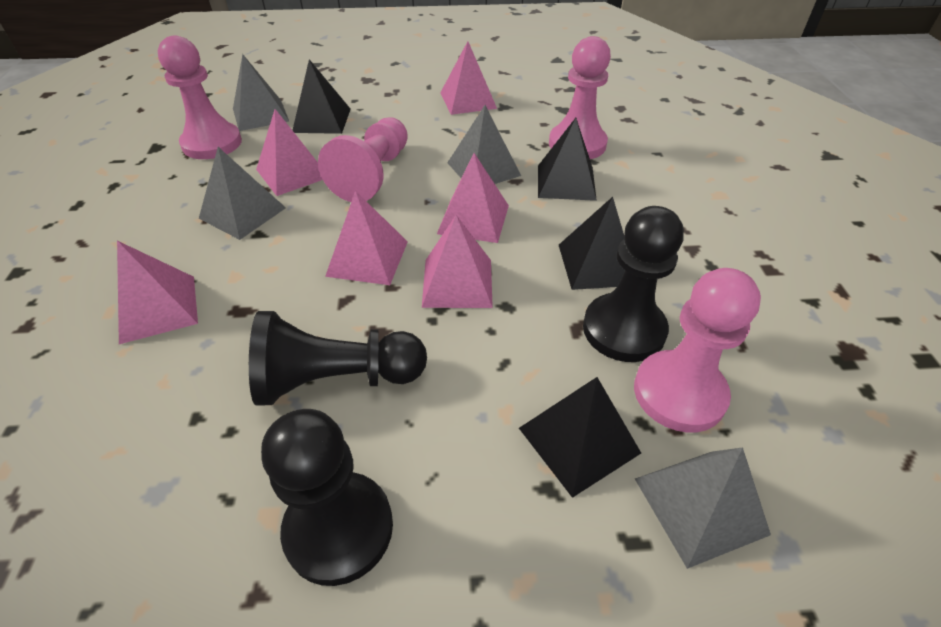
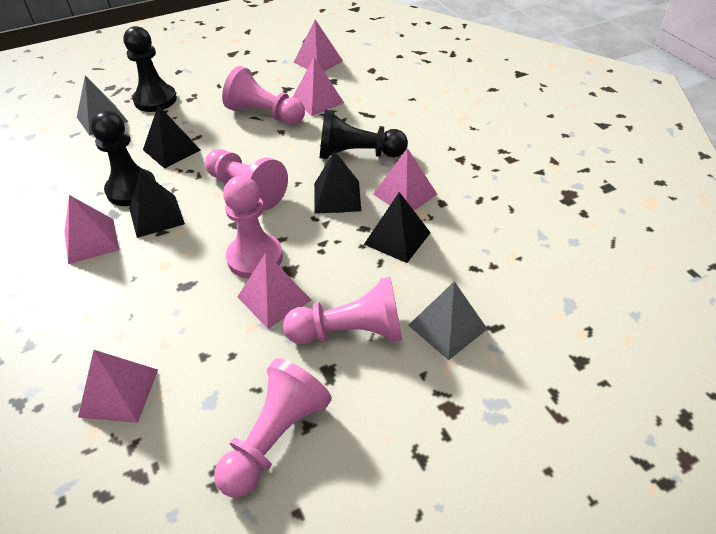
grey pyramid: [199,147,286,240] [233,54,289,131] [447,105,521,184] [635,447,771,569] = 4 -> [77,75,128,136] [408,281,487,360] = 2
pink pawn: [158,36,242,159] [318,117,408,202] [549,36,611,159] [634,268,761,433] = 4 -> [205,149,288,210] [214,358,332,497] [222,66,305,125] [223,176,283,278] [283,277,402,344] = 5

